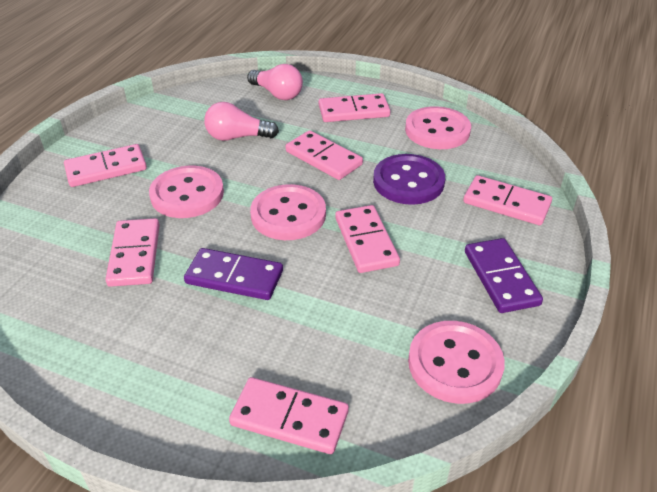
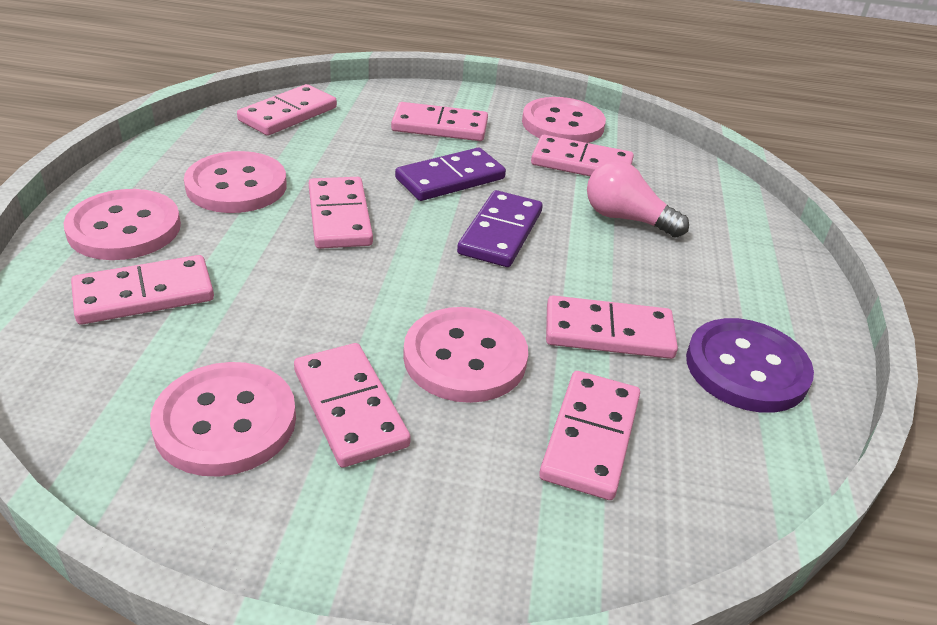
pink button: [149,166,224,218] [250,184,326,240] [405,106,471,149] [408,321,505,404] = 4 -> [64,189,181,260] [150,362,296,476] [184,151,287,213] [403,307,528,403] [522,97,606,143] = 5
pink domino: [64,144,147,187] [105,218,160,287] [229,377,349,454] [286,130,363,180] [319,93,390,122] [335,205,400,273] [463,175,552,225] = 7 -> [71,255,214,324] [237,84,337,135] [294,343,411,468] [309,177,373,249] [391,102,488,141] [531,135,634,176] [539,371,640,500] [546,295,678,359] = 8
pink light bulb: [204,102,279,141] [247,64,303,100] = 2 -> [587,160,689,237] = 1

